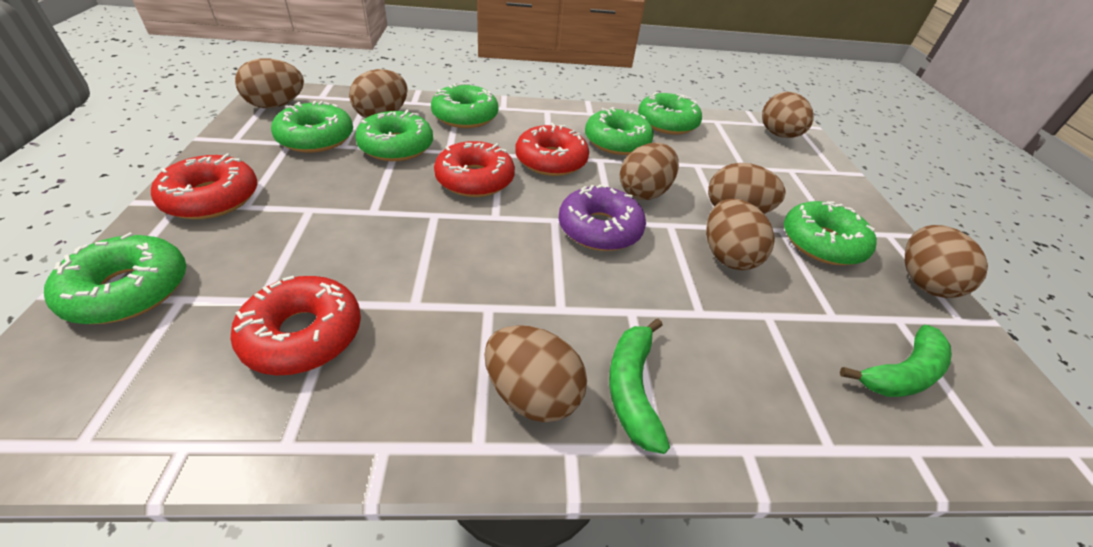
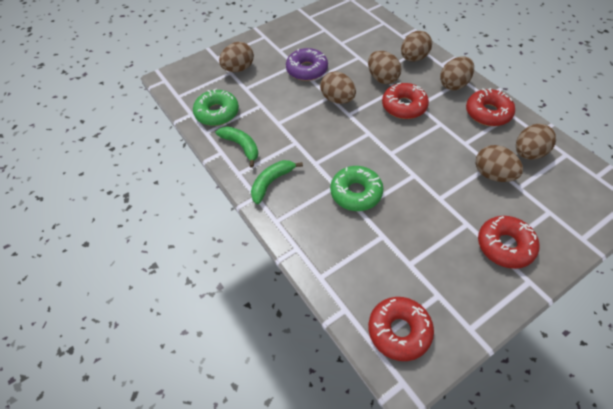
brown egg: [235,58,304,108] [349,69,407,118] [484,325,587,422] [619,143,679,200] [706,199,775,270] [708,163,786,214] [762,92,814,138] [905,225,988,298] = 8 -> [219,42,254,72] [320,71,356,104] [368,51,401,84] [401,31,432,62] [440,56,474,90] [476,145,523,182] [516,124,556,160] = 7
green donut: [44,232,186,324] [271,101,353,153] [355,110,433,161] [431,83,499,128] [585,107,654,155] [638,92,702,135] [784,201,877,265] = 7 -> [193,89,239,126] [330,166,384,211] = 2

